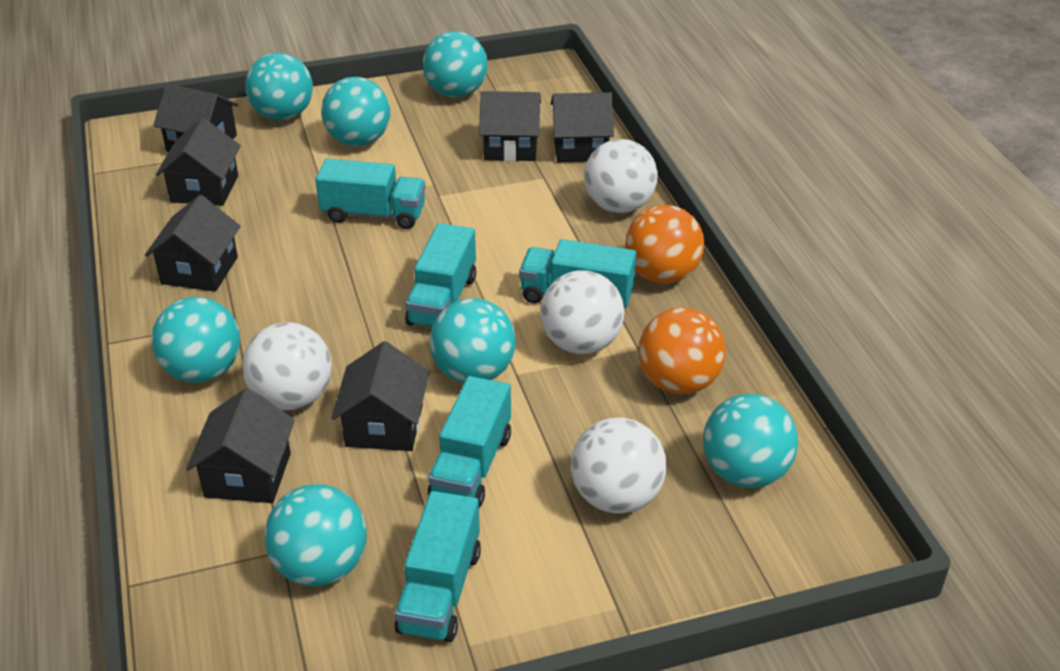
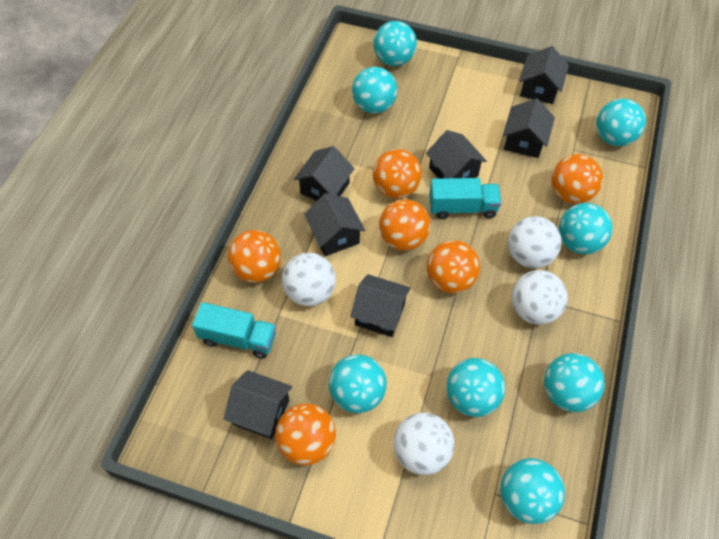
orange ball: [625,205,705,284] [639,307,726,394] = 2 -> [228,230,281,283] [275,403,336,465] [373,149,422,199] [379,199,430,251] [427,240,480,293] [551,154,603,204] = 6
turquoise ball: [151,297,240,383] [245,53,313,120] [264,484,367,586] [321,77,390,146] [423,31,488,98] [430,298,516,384] [703,394,798,488] = 7 -> [329,354,387,413] [352,67,397,114] [373,21,417,66] [446,358,505,417] [500,458,565,524] [544,353,605,412] [559,203,613,254] [596,98,646,146] = 8
turquoise truck: [316,158,426,229] [394,491,481,642] [405,223,476,328] [428,376,511,508] [519,239,636,308] = 5 -> [192,302,276,359] [429,178,501,219] = 2

